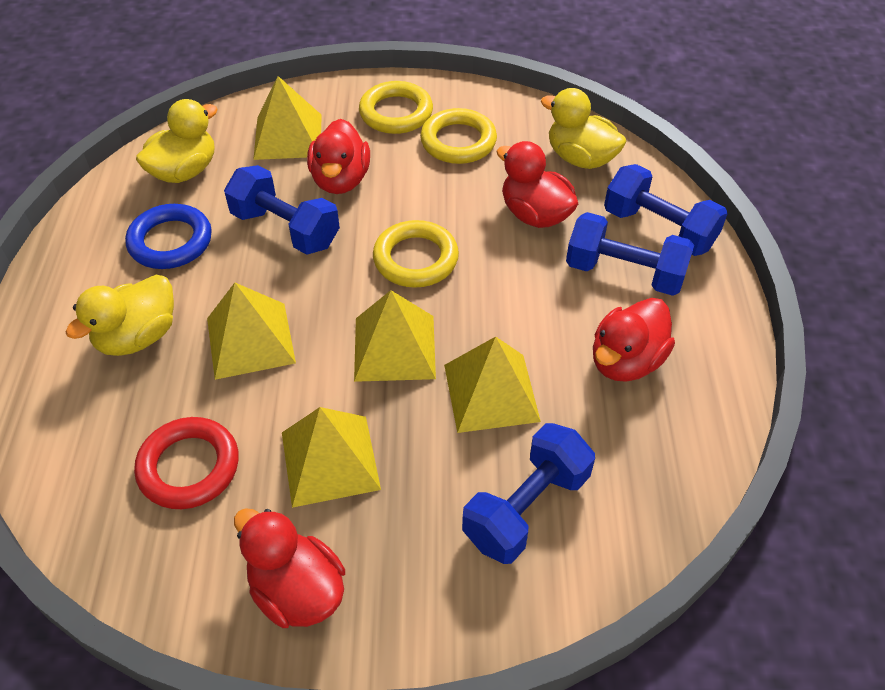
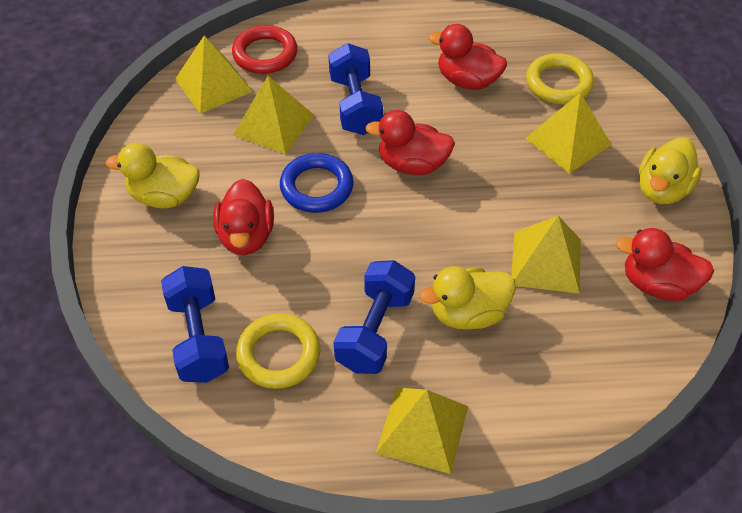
blue dumbbell: [224,165,340,255] [462,423,595,564] [566,212,694,296] [604,164,728,256] = 4 -> [161,266,229,383] [328,43,383,135] [334,260,415,374] = 3
yellow ring: [359,81,433,134] [373,220,459,288] [420,108,497,164] = 3 -> [236,313,320,389] [526,53,594,104] = 2

